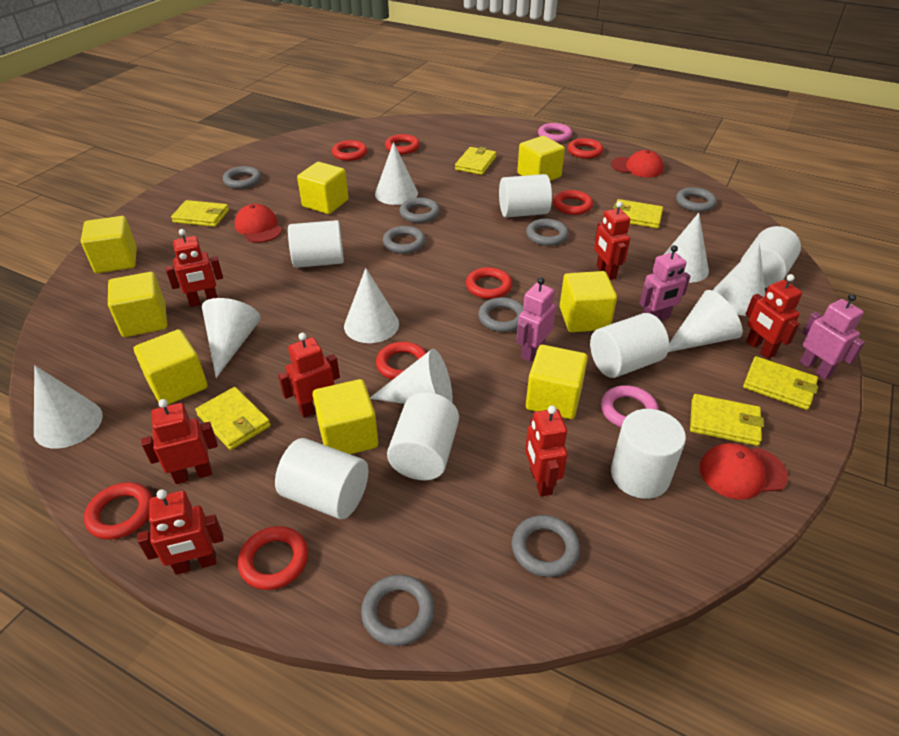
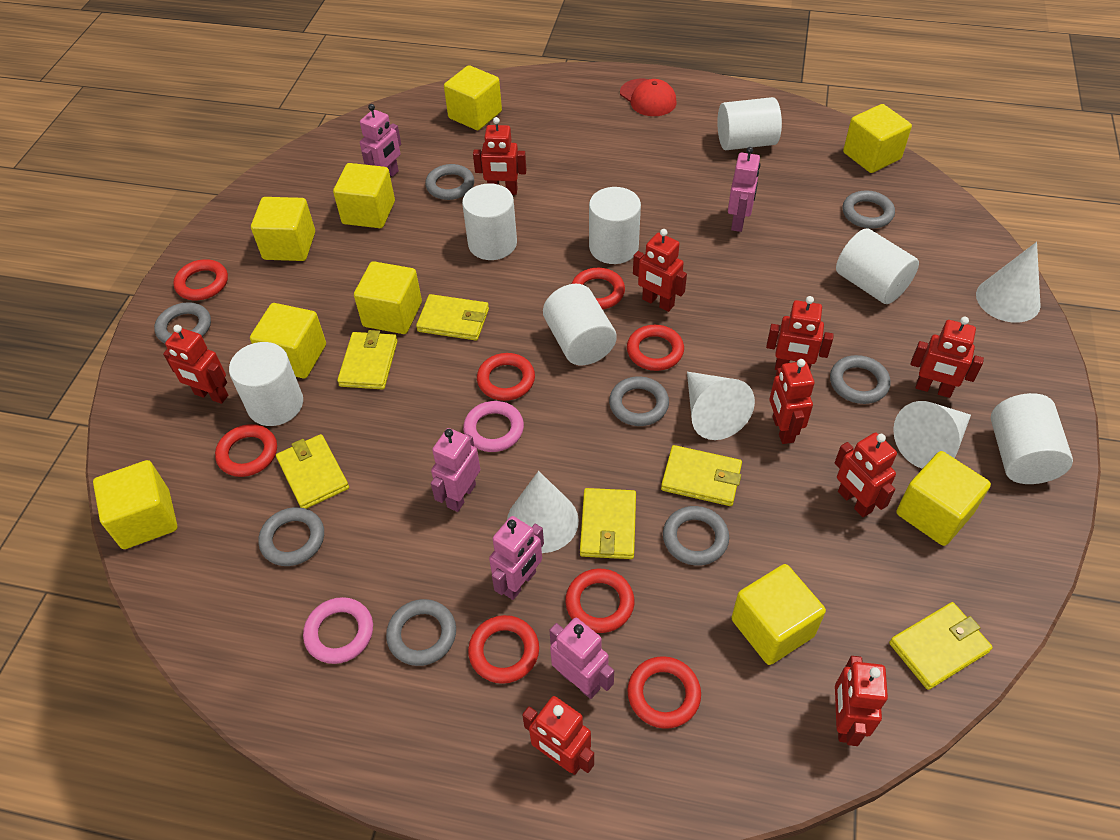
pink robot: [517,277,556,362] [639,245,690,320] [800,294,865,379] = 3 -> [360,104,401,177] [431,428,480,512] [489,516,544,600] [549,618,614,699] [728,147,760,232] = 5
red cap: [235,204,282,243] [611,150,663,178] [700,443,788,499] = 3 -> [620,79,677,116] = 1
red robot: [137,489,224,575] [141,399,218,484] [165,229,223,307] [278,333,340,418] [525,405,568,497] [594,201,630,280] [745,274,802,359] = 7 -> [163,325,228,404] [473,117,527,195] [522,696,594,775] [633,229,687,312] [766,296,834,370] [769,359,815,444] [835,432,897,517] [835,656,888,746] [910,317,984,398] = 9
white cone: [34,365,103,449] [202,298,261,378] [344,268,399,343] [370,349,453,404] [375,142,418,205] [664,213,709,283] [668,290,743,352] [713,243,765,316] = 8 -> [507,471,579,553] [687,372,755,440] [893,401,971,469] [976,242,1041,323] = 4
yellow cube: [81,216,137,273] [108,272,167,337] [134,329,208,405] [297,162,349,214] [312,379,378,454] [517,136,565,181] [526,345,588,419] [560,271,617,332] = 8 -> [93,460,177,549] [250,303,326,378] [251,197,315,261] [333,163,395,228] [354,261,422,334] [444,65,502,130] [731,564,826,665] [843,104,912,173] [896,451,991,546] = 9

